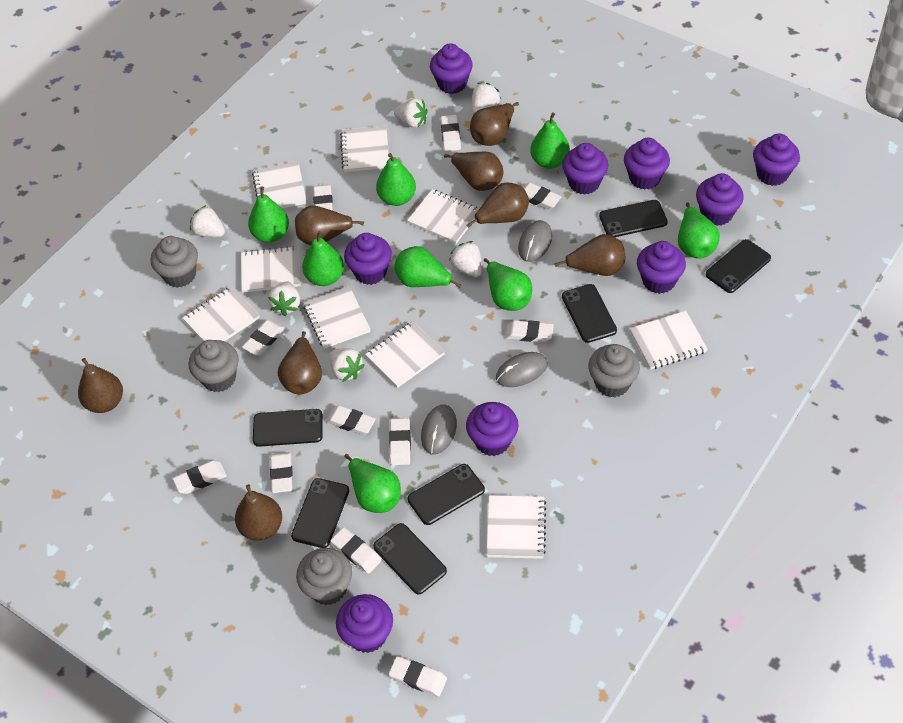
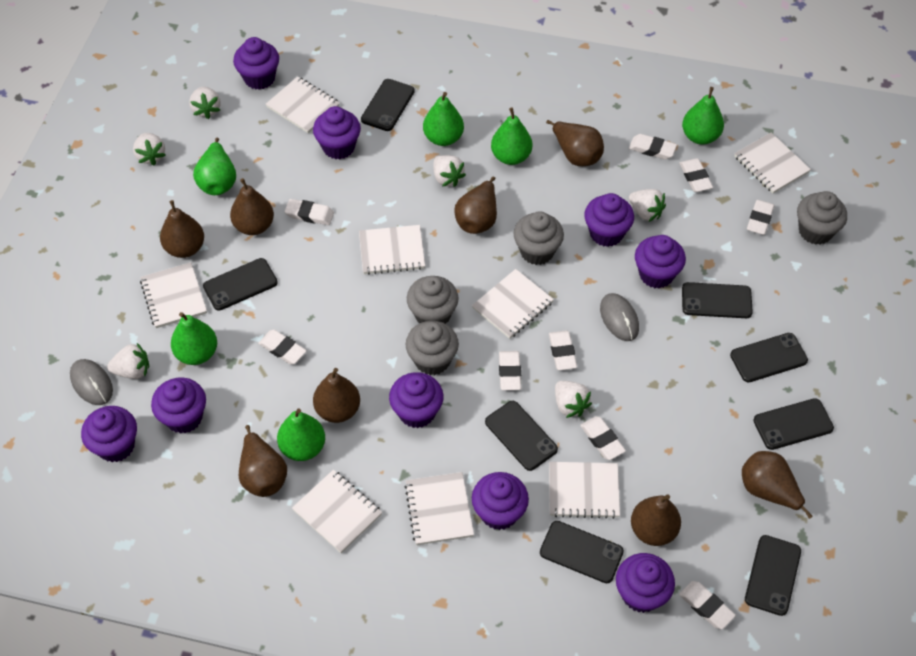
black phone: [253,409,323,447] [291,478,349,548] [373,523,447,594] [408,464,485,525] [562,284,617,343] [599,200,668,237] [706,239,771,293] = 7 -> [203,258,278,311] [361,79,415,131] [485,401,558,471] [540,521,624,583] [682,282,753,318] [730,333,808,382] [745,535,801,616] [753,398,834,450] = 8
green pear: [248,187,289,243] [302,231,344,286] [344,454,401,513] [376,153,416,206] [394,246,462,288] [484,258,532,311] [530,113,570,169] [678,202,720,259] = 8 -> [171,312,217,365] [193,138,236,195] [277,409,325,461] [423,92,464,146] [491,108,532,165] [682,87,724,145] = 6
grey mouse: [421,405,457,455] [496,352,548,387] [518,220,552,262] = 3 -> [70,359,113,405] [600,293,639,341] = 2
white eraser: [173,461,227,494] [242,320,285,355] [270,452,293,493] [313,185,333,211] [326,405,376,435] [331,527,382,574] [389,418,411,465] [389,656,447,696] [441,115,461,151] [505,320,554,342] [523,183,561,210] = 11 -> [258,329,307,365] [285,199,334,225] [499,351,521,390] [549,330,577,370] [580,416,626,460] [629,134,677,160] [679,158,713,192] [679,581,736,629] [747,200,774,235] = 9
white notebook: [183,286,260,342] [241,246,301,293] [252,161,307,208] [303,286,371,349] [340,126,389,172] [365,321,445,388] [407,189,479,244] [486,495,546,559] [630,311,708,370] = 9 -> [140,262,207,328] [266,76,340,133] [292,470,382,553] [359,225,425,275] [405,472,474,545] [472,269,554,339] [549,462,620,519] [734,132,811,193] = 8

